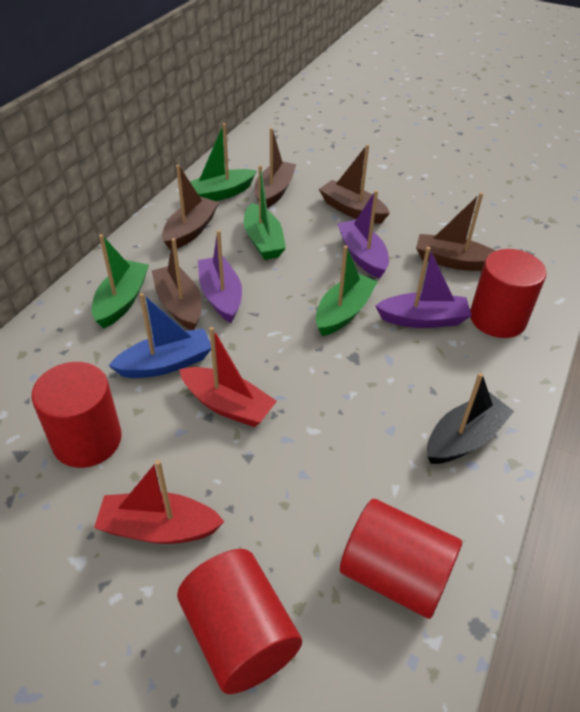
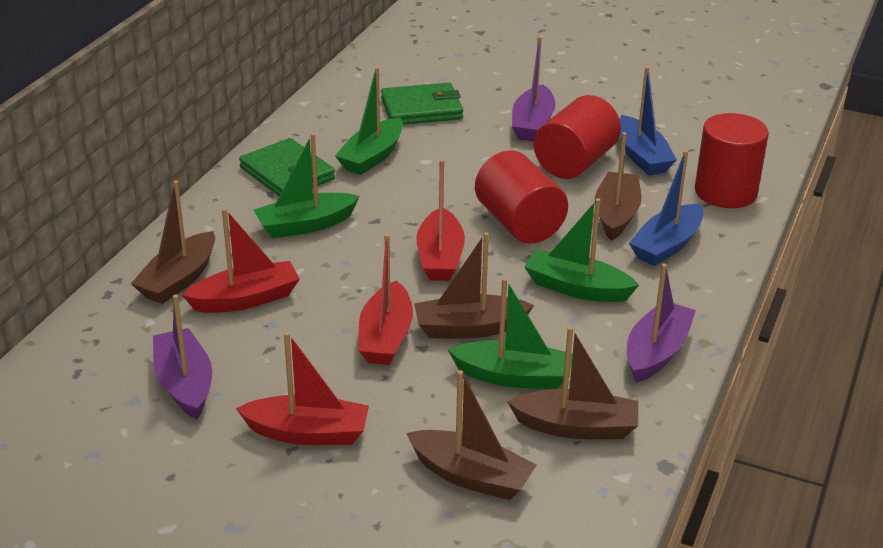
black boat: [427,373,514,464] = 1 -> none = 0
blue boat: [108,293,211,378] = 1 -> [619,67,677,175] [629,150,704,266] = 2
green wallet: none = 0 -> [239,138,335,197] [381,82,463,125] = 2
red boat: [94,460,225,544] [179,327,277,427] = 2 -> [182,208,300,313] [236,332,369,445] [359,234,413,365] [416,159,465,281] = 4
red cylinder: [32,362,122,468] [177,549,302,694] [340,499,462,619] [470,249,546,338] = 4 -> [475,150,568,244] [534,95,621,179] [695,113,769,208] = 3

